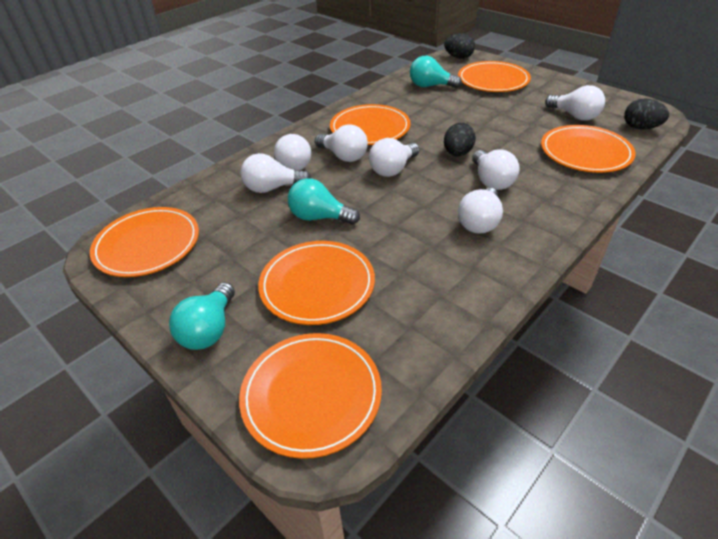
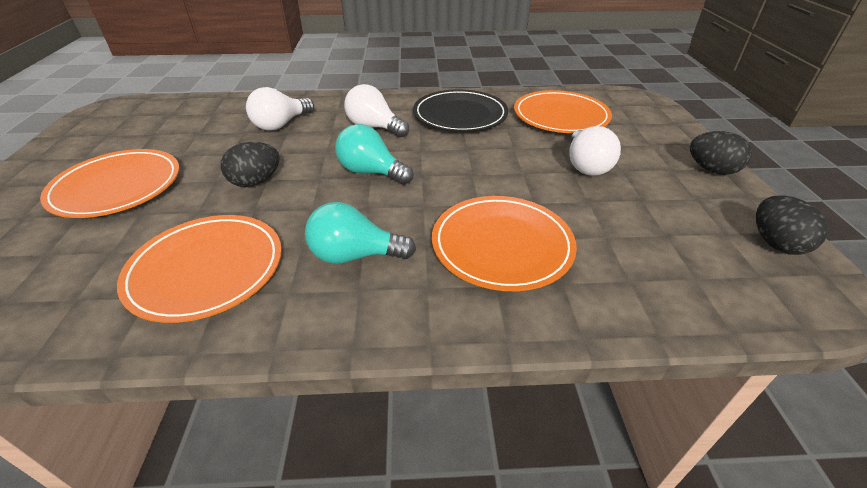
black plate: none = 0 -> [413,89,508,132] = 1
orange plate: [90,207,199,277] [239,333,382,459] [258,241,375,325] [330,104,411,145] [458,61,531,92] [541,125,636,173] = 6 -> [40,149,180,218] [117,215,282,323] [432,196,577,291] [514,90,612,133] = 4
turquoise light bulb: [169,282,235,350] [288,178,360,225] [410,56,462,88] = 3 -> [305,202,416,264] [335,124,414,184] = 2
white light bulb: [241,153,311,193] [274,134,311,171] [315,124,368,162] [369,138,419,177] [458,188,503,234] [472,149,520,190] [545,85,605,121] = 7 -> [246,87,314,131] [344,84,409,137] [569,126,621,176] = 3

